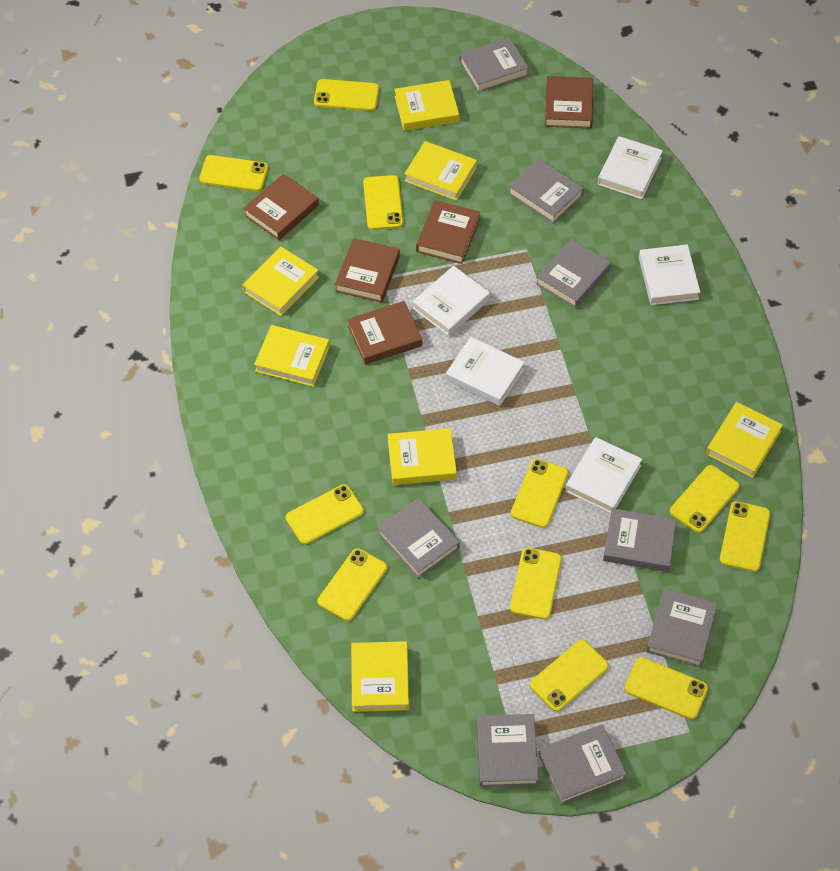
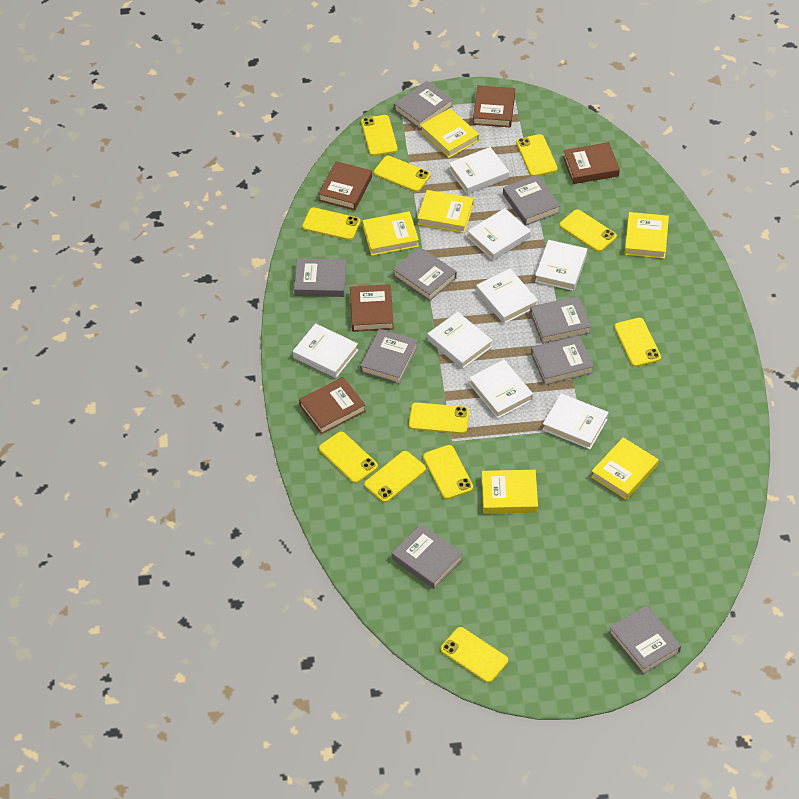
grey book: [377,498,460,578] [459,37,529,92] [476,714,539,787] [508,159,584,224] [536,239,611,308] [538,724,627,805] [603,508,677,572] [646,588,718,667] = 8 -> [294,258,347,297] [360,329,418,384] [392,524,463,589] [393,247,457,301] [394,81,453,129] [503,174,560,226] [530,296,591,344] [531,335,594,385] [609,605,681,674] = 9
white book: [413,266,490,336] [446,337,525,406] [566,437,642,513] [598,136,663,199] [639,244,701,305] = 5 -> [293,323,358,378] [428,312,493,369] [449,147,509,195] [468,208,531,260] [469,360,533,419] [476,269,538,324] [535,240,587,291] [542,393,609,449] = 8
yellow book: [242,247,319,316] [254,325,330,387] [351,641,409,712] [388,428,457,485] [394,80,459,131] [404,141,477,201] [706,402,783,478] = 7 -> [362,211,419,256] [417,190,474,233] [420,108,479,158] [482,470,538,514] [591,437,659,500] [624,212,669,259] = 6

